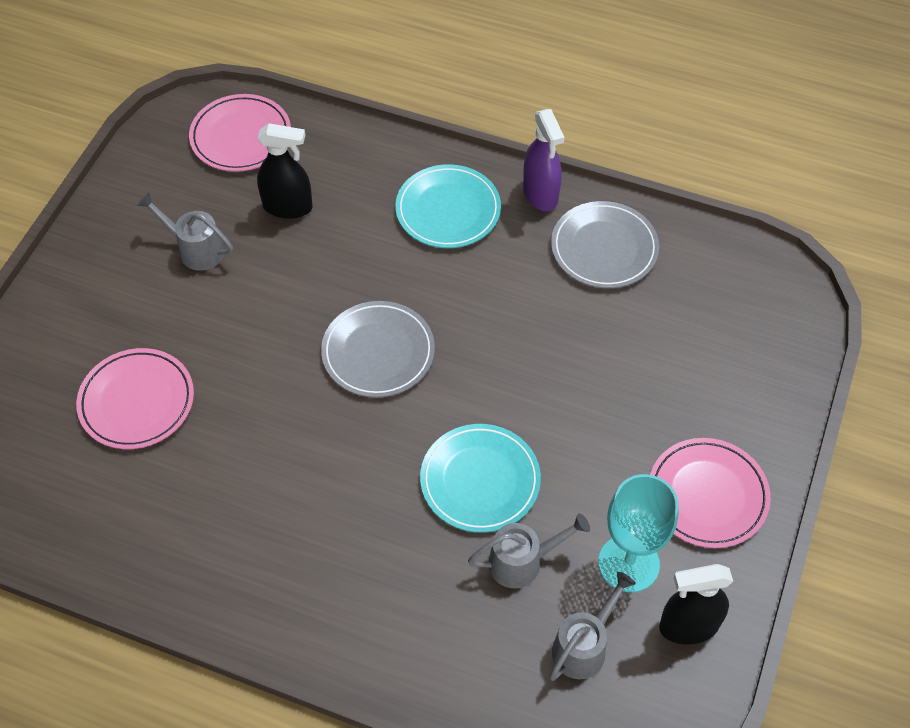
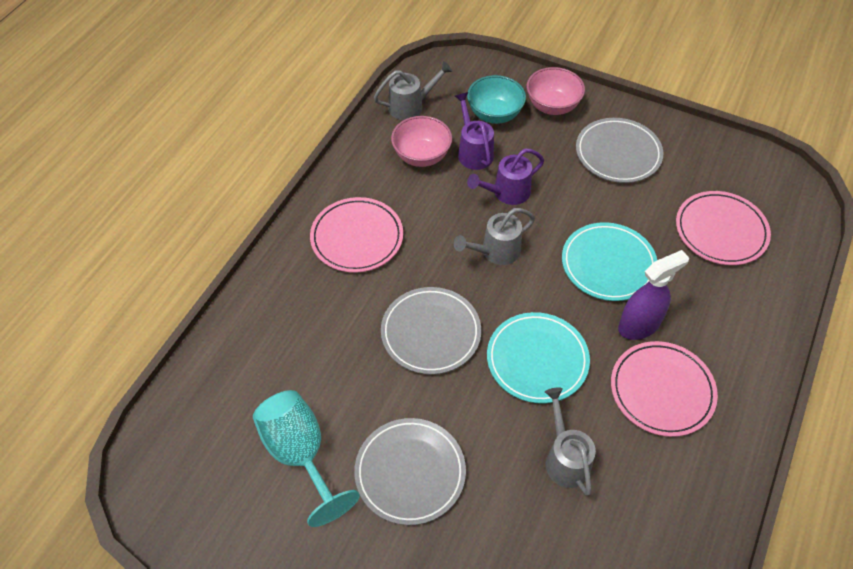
black spray bottle: [257,123,313,219] [659,564,733,645] = 2 -> none = 0
grey plate: [321,301,435,398] [551,201,659,288] = 2 -> [354,418,466,525] [381,287,481,375] [576,118,663,183] = 3
pink bowl: none = 0 -> [391,116,452,167] [527,67,585,115] = 2
purple watering can: none = 0 -> [455,92,494,170] [467,149,544,205] = 2
turquoise bowl: none = 0 -> [467,75,526,124] = 1

